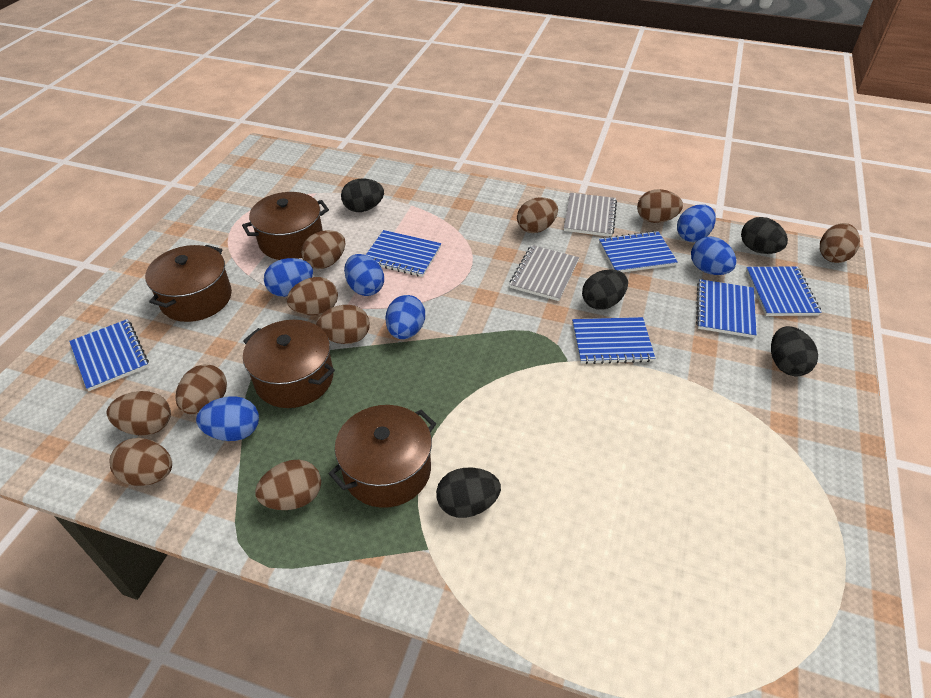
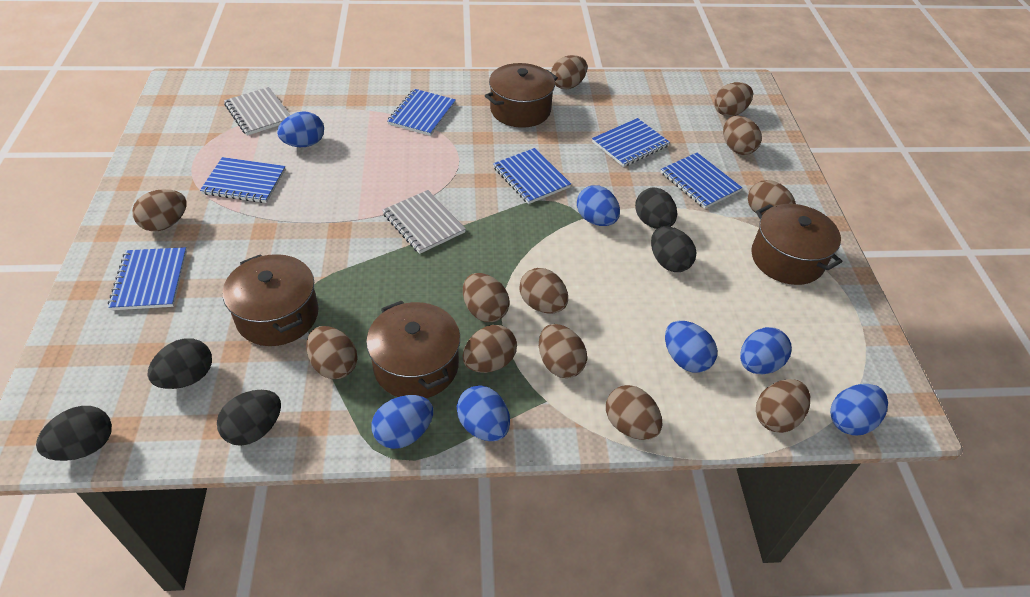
blue egg: [196,396,259,441] [264,258,313,297] [344,254,384,296] [385,295,425,339] [677,204,716,242] [691,237,736,275] = 6 -> [277,111,324,147] [371,395,433,449] [457,385,510,441] [577,185,620,226] [665,321,717,373] [740,327,792,374] [830,384,888,436] = 7
brown egg: [107,391,171,436] [109,438,172,486] [176,364,227,414] [255,460,321,510] [287,277,338,315] [301,230,345,269] [316,305,370,344] [517,197,558,233] [637,189,683,223] [820,223,860,263] = 10 -> [132,189,187,231] [306,326,357,379] [463,273,510,322] [463,325,517,373] [519,268,568,313] [539,324,587,378] [551,55,587,89] [606,385,663,440] [714,82,753,117] [723,116,762,155] [748,180,796,215] [756,379,810,433] = 12

